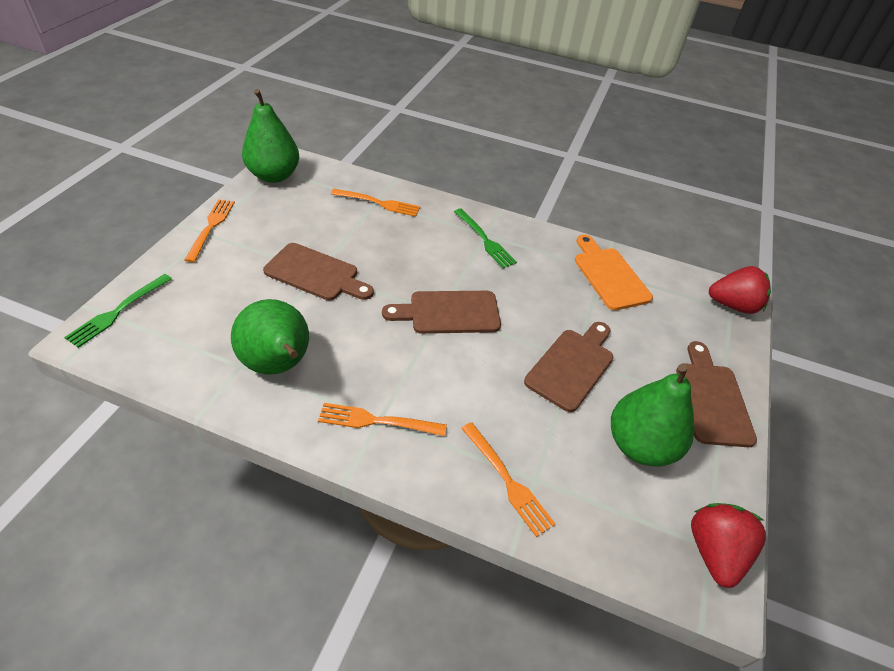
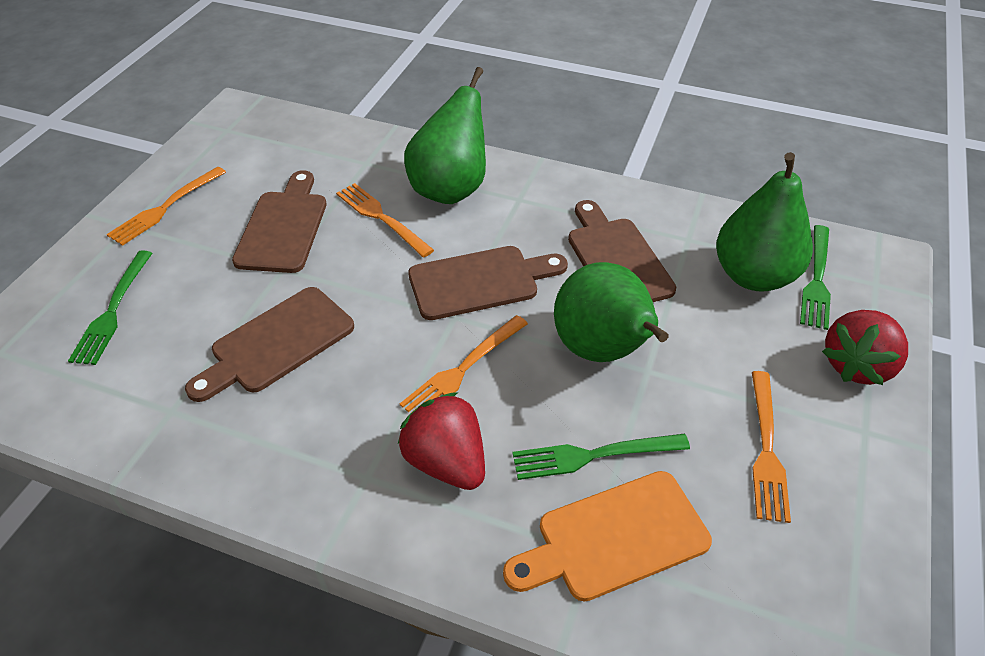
green fork: [64,274,172,348] [454,209,517,268] = 2 -> [68,250,153,365] [513,434,690,480] [800,225,831,330] = 3

